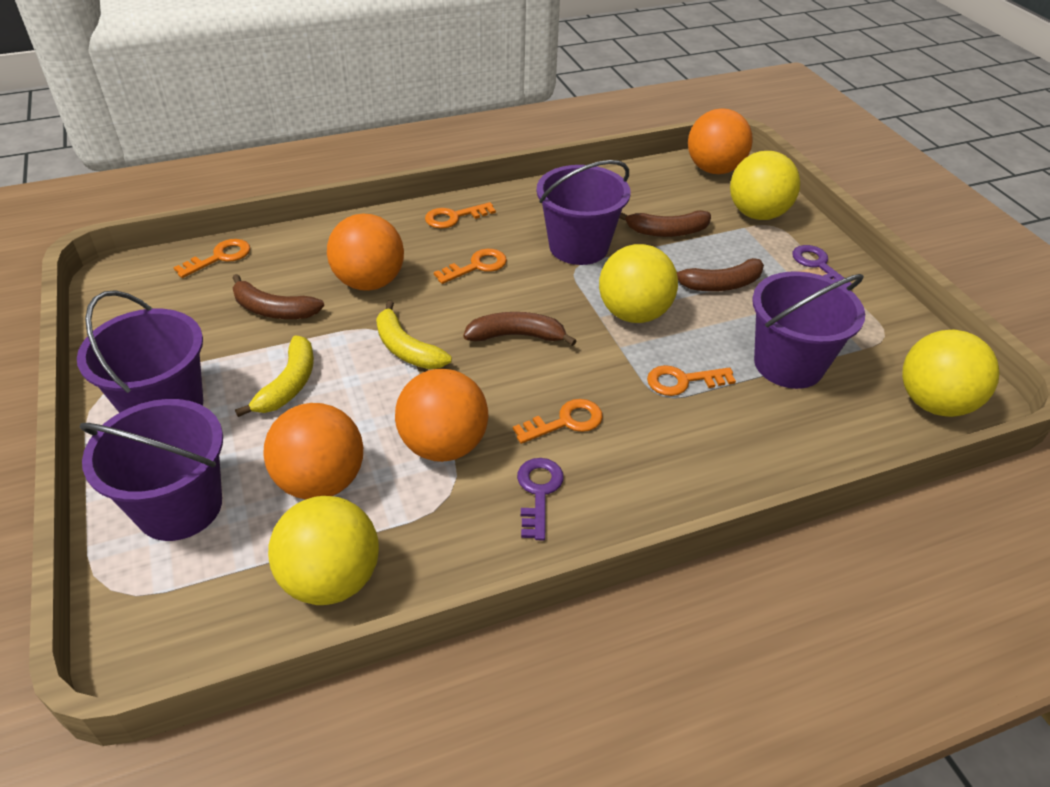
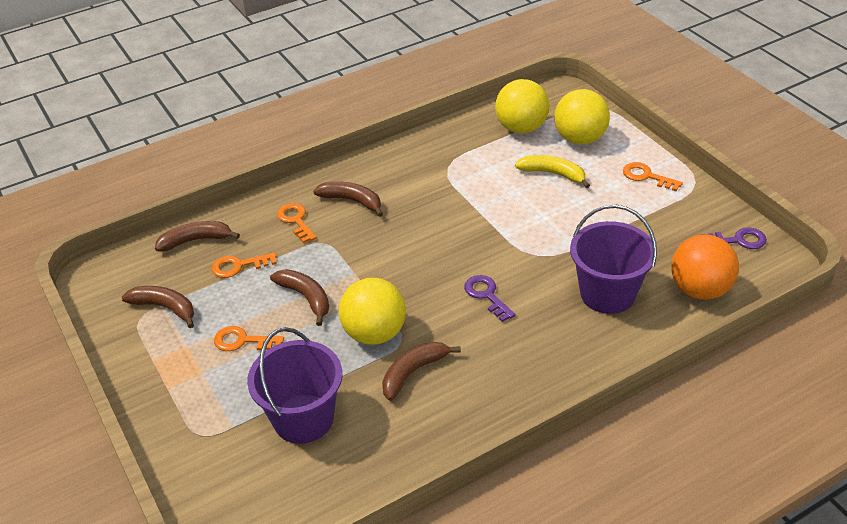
brown banana: [232,274,324,319] [463,312,577,346] [619,210,711,237] [676,258,764,291] = 4 -> [122,286,194,328] [155,221,240,252] [270,269,329,326] [313,181,383,217] [382,342,461,401] = 5
orange ball: [263,403,363,500] [327,213,404,291] [395,368,488,462] [688,108,753,174] = 4 -> [671,235,739,300] = 1
orange key: [173,239,250,278] [425,202,496,229] [434,249,507,284] [513,399,603,444] [647,365,736,396] = 5 -> [212,252,277,278] [214,326,284,351] [277,203,317,243] [623,162,683,191] = 4
purple bucket: [77,290,203,413] [80,399,223,541] [536,160,631,265] [752,271,865,389] = 4 -> [247,327,342,444] [570,205,657,314] = 2
yellow ball: [268,496,379,605] [599,244,678,323] [730,151,800,220] [902,330,999,417] = 4 -> [339,278,406,345] [495,79,549,134] [555,89,610,145] = 3
yellow banana: [235,336,314,417] [376,301,452,369] = 2 -> [515,155,590,188] = 1

